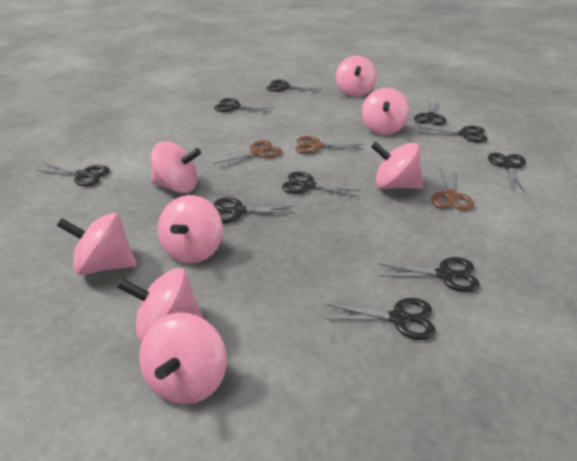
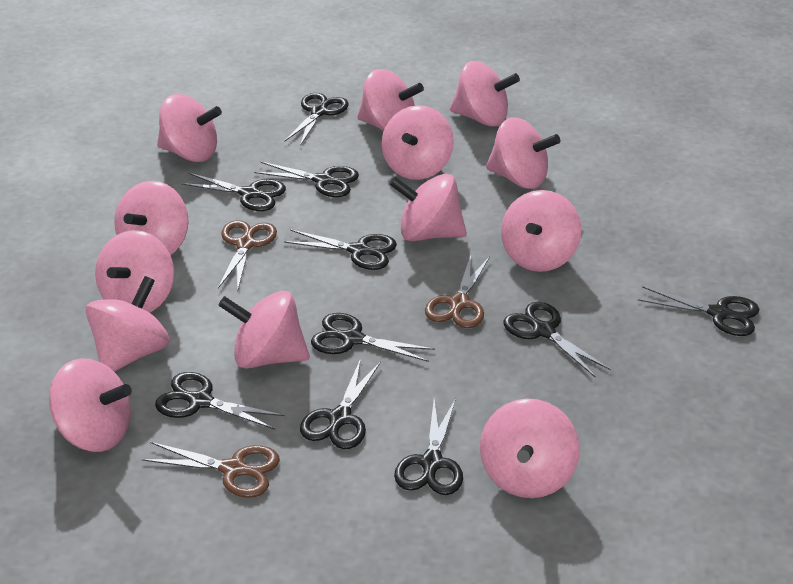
pink spinning top: [57,213,137,275] [117,268,204,343] [139,313,227,404] [151,141,201,193] [158,195,223,263] [336,56,377,97] [362,88,409,135] [371,142,423,189] = 8 -> [49,358,132,452] [86,276,169,372] [95,230,174,312] [114,181,189,255] [157,94,222,162] [218,291,310,369] [357,69,424,131] [382,105,454,180] [389,174,467,241] [450,61,520,126] [480,399,580,498] [486,117,560,189] [501,190,581,272] = 13

